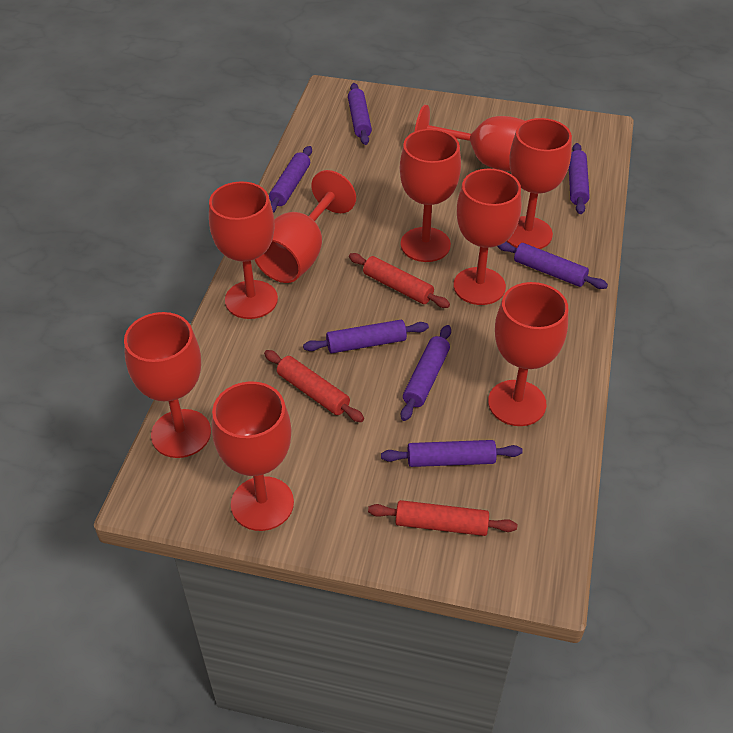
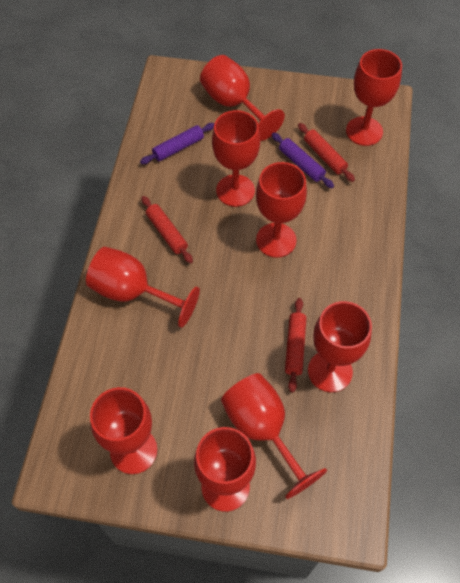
purple rolling pin: [269,146,312,213] [303,320,429,353] [348,83,372,145] [381,440,523,467] [401,325,451,421] [497,242,608,289] [569,143,590,214] = 7 -> [140,123,214,164] [272,132,334,188] = 2

